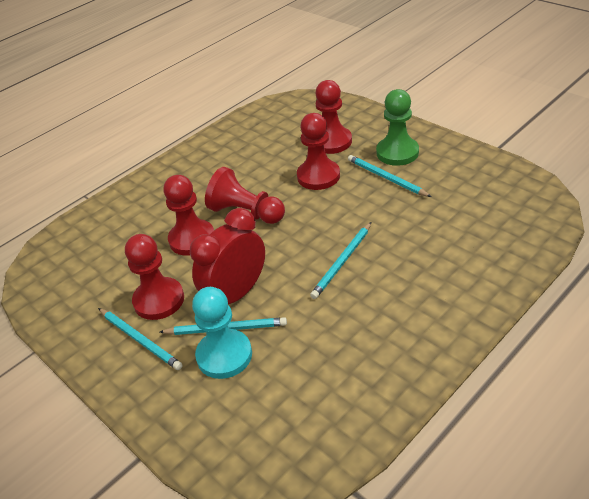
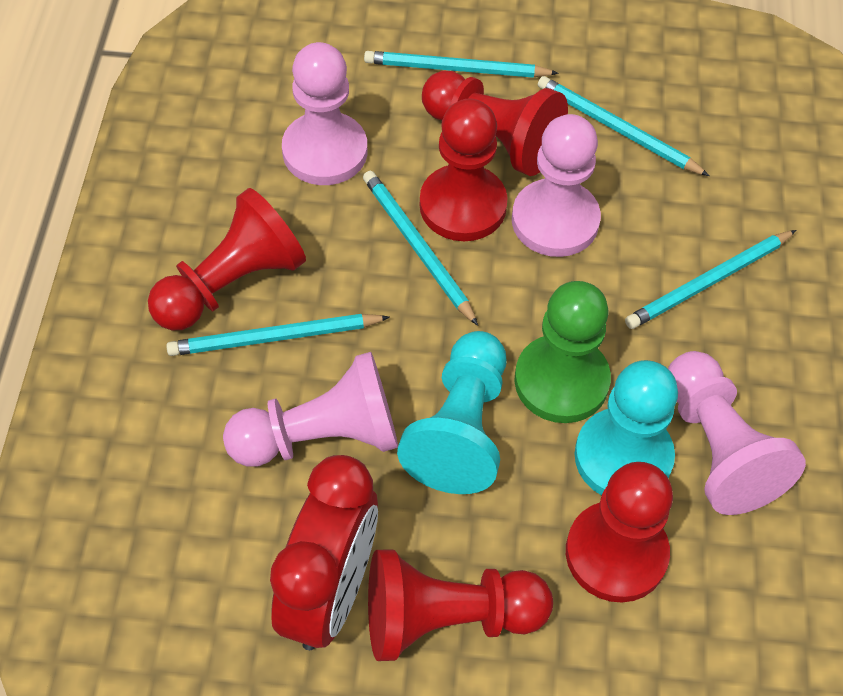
pink pawn: none = 0 -> [223,352,398,467] [282,42,367,185] [512,114,601,257] [668,351,806,515] = 4
turquoise pawn: [192,287,252,379] = 1 -> [397,331,507,494] [574,360,678,495] = 2
turquoise pencil: [98,308,182,370] [160,317,287,335] [310,222,371,299] [348,155,431,197] = 4 -> [166,314,390,356] [363,171,478,326] [364,51,559,78] [538,76,709,176] [625,230,796,329] = 5

